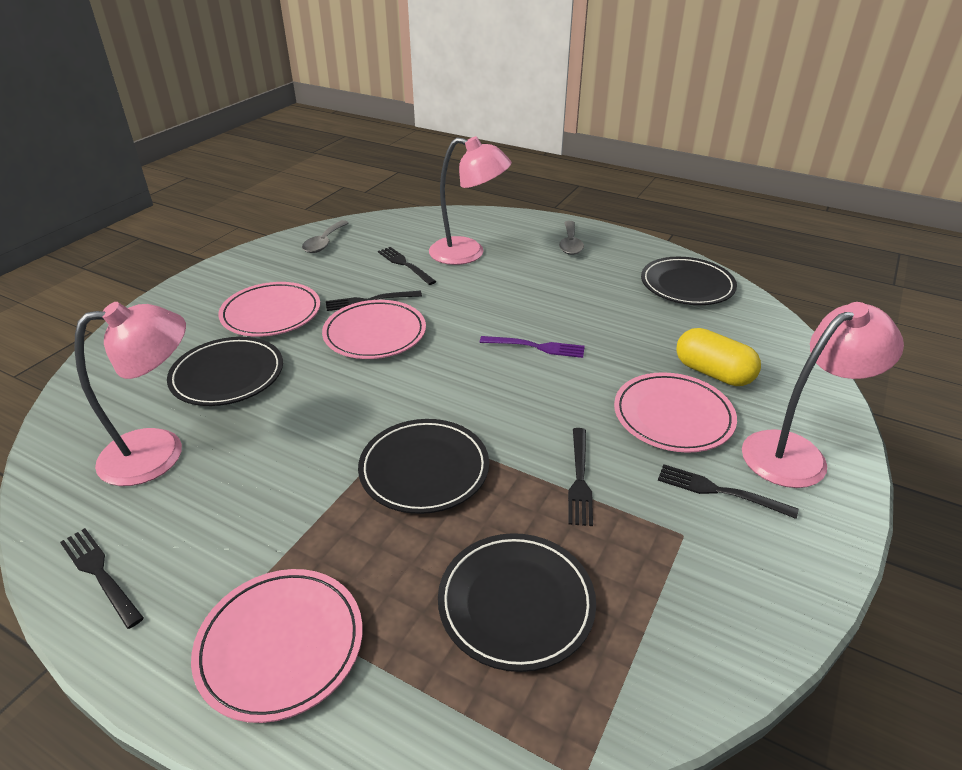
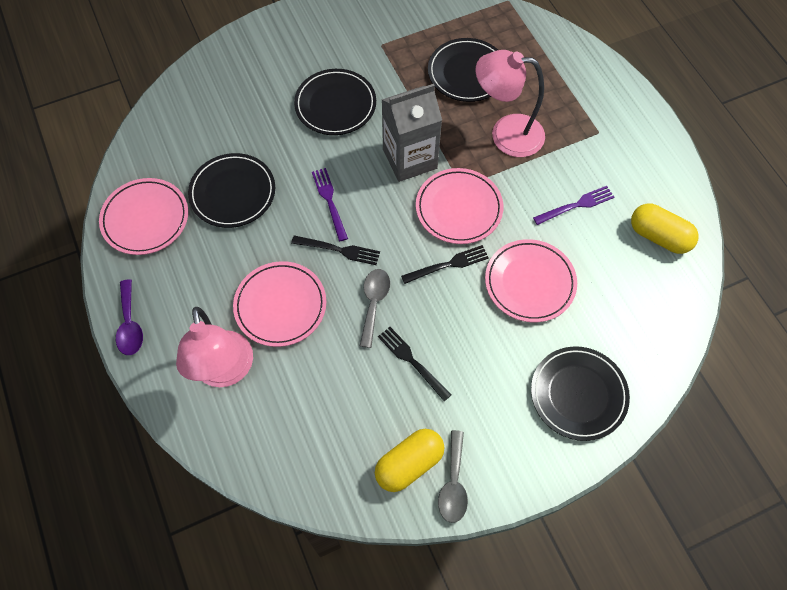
black fork: [60,528,144,629] [326,291,422,311] [378,247,437,285] [568,428,593,526] [658,464,798,519] = 5 -> [291,235,380,265] [378,327,452,401] [401,245,489,284] = 3
grey carton: none = 0 -> [382,84,442,182] = 1
pink lamp: [74,302,186,486] [429,136,512,265] [742,302,904,488] = 3 -> [176,307,253,387] [476,50,545,157] = 2
purple fork: [480,336,585,358] = 1 -> [312,168,348,241] [533,186,614,225] = 2
purple spoon: none = 0 -> [116,279,143,355] = 1
yellow capsule: [676,328,761,386] = 1 -> [375,429,444,492] [631,203,699,254] = 2

